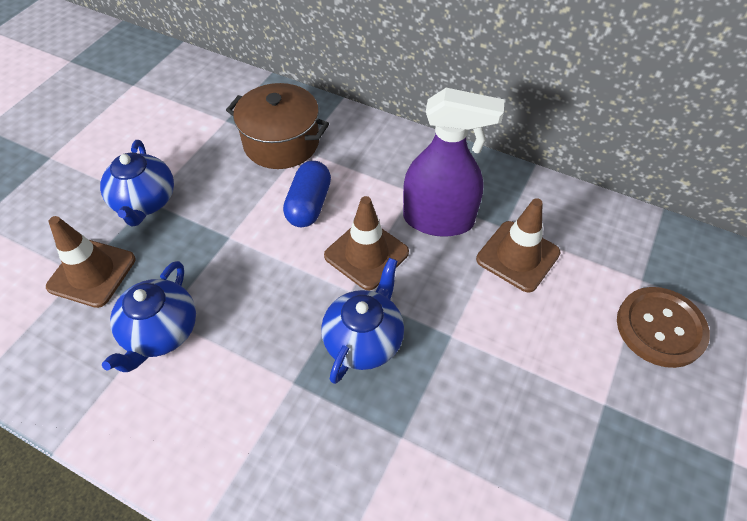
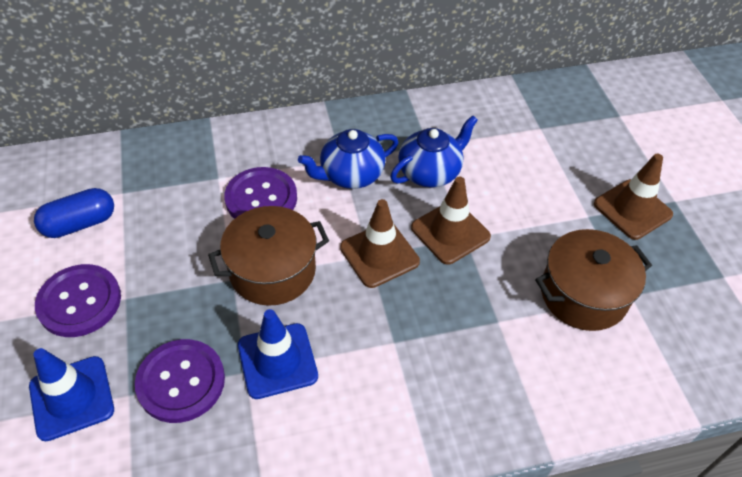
blue teapot: [100,140,174,227] [102,261,196,372] [321,258,404,384] = 3 -> [298,129,398,189] [390,115,478,187] = 2
blue traffic cone: none = 0 -> [29,348,114,441] [238,309,318,399] = 2
brown button: [617,287,710,368] = 1 -> none = 0
brown pot: [226,83,329,169] = 1 -> [208,206,329,306] [535,229,652,331] = 2
purple button: none = 0 -> [35,264,121,337] [135,339,225,423] [224,167,297,219] = 3
purple spray bottle: [403,88,505,237] = 1 -> none = 0

